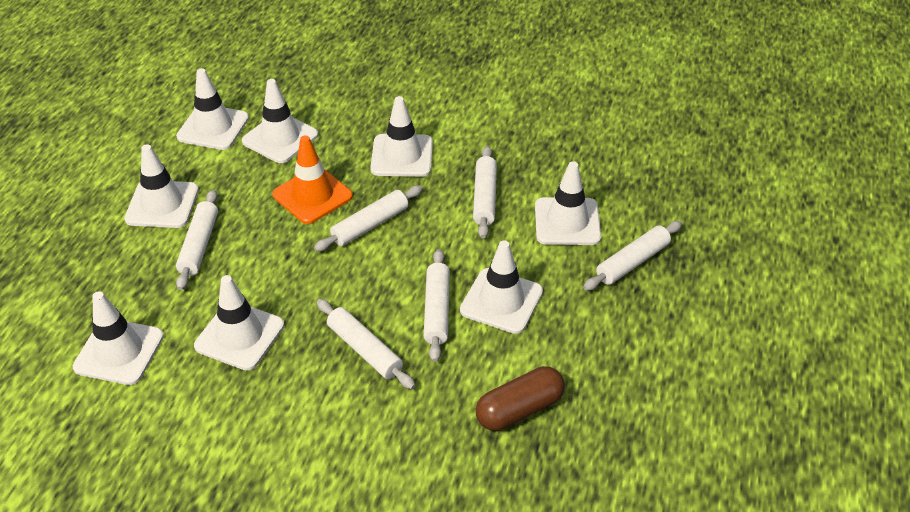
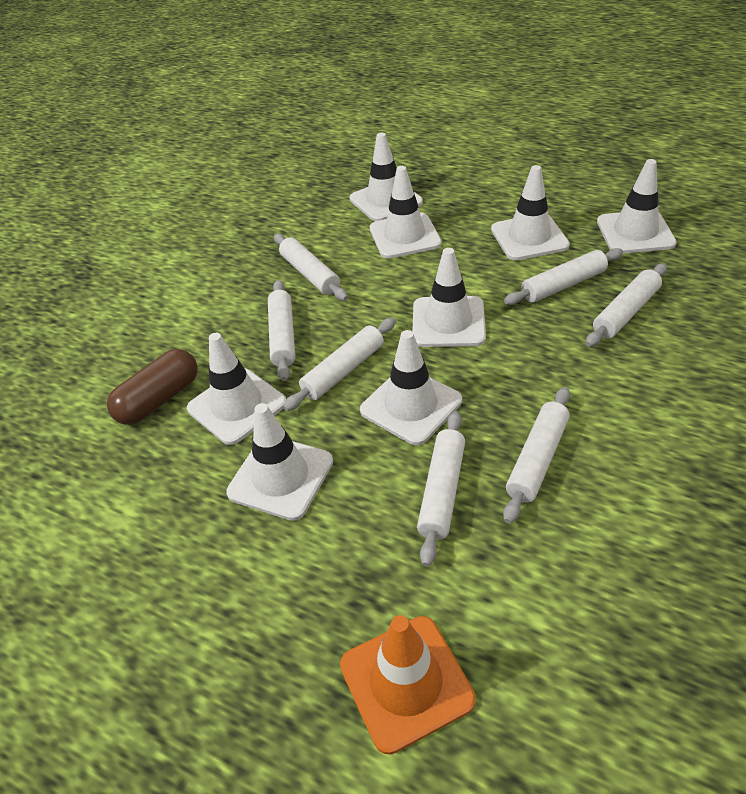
white rolling pin: [176,190,218,290] [314,185,423,251] [317,299,415,389] [424,249,450,362] [473,146,497,238] [583,221,682,291] = 6 -> [268,280,296,381] [274,234,348,301] [283,318,396,411] [417,411,465,567] [503,387,570,524] [504,248,623,305] [586,263,667,347] = 7

